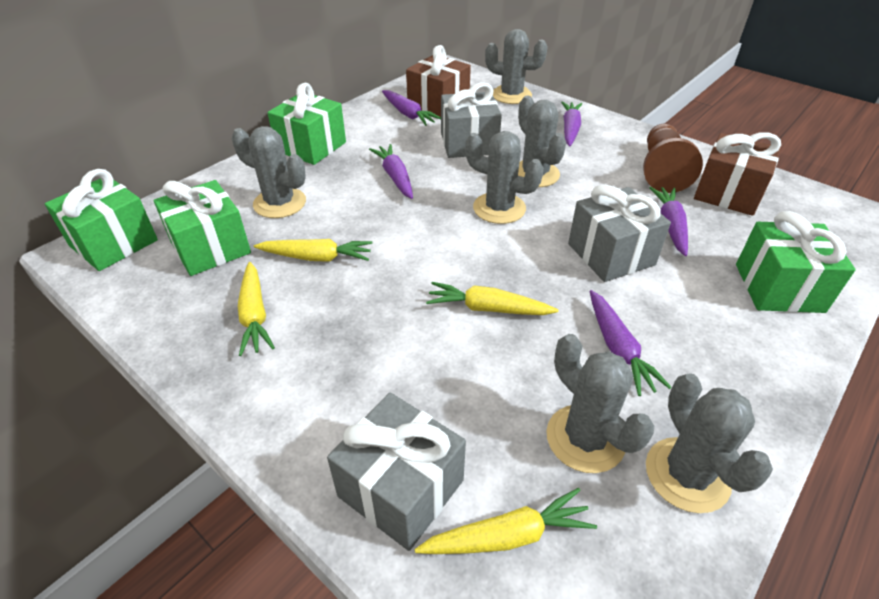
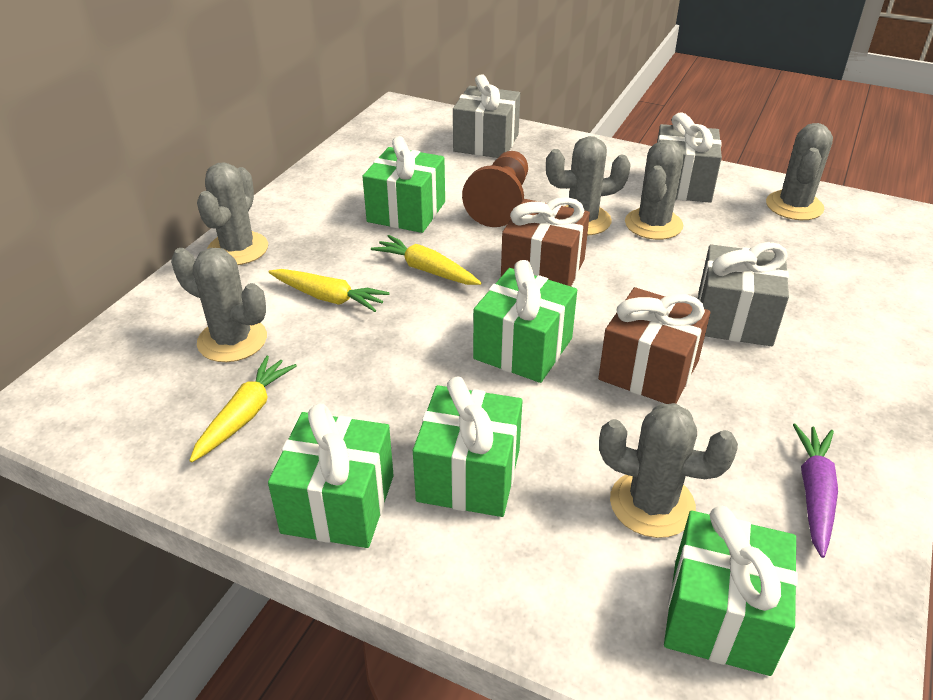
green gift: [45,169,158,271] [154,180,251,276] [267,83,346,165] [736,211,856,313] = 4 -> [268,403,394,548] [363,136,445,233] [413,377,523,517] [473,260,577,383] [664,506,798,676] = 5
purple carrot: [369,144,413,199] [382,90,441,126] [561,101,582,147] [590,290,672,396] [649,187,688,256] = 5 -> [793,424,838,558] = 1
yellow carrot: [238,262,275,356] [254,239,373,262] [414,488,597,554] [426,282,558,315] = 4 -> [189,356,297,463] [269,269,390,312] [371,235,481,285] = 3

